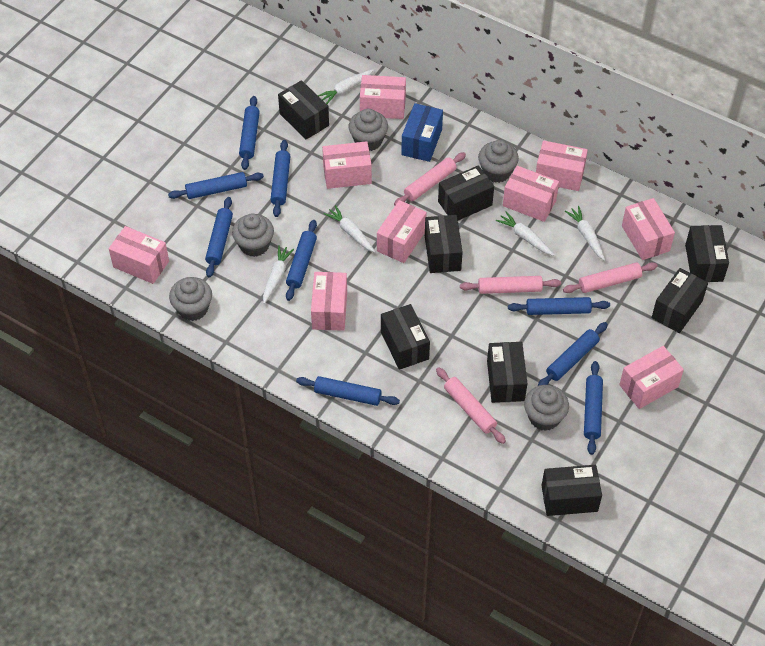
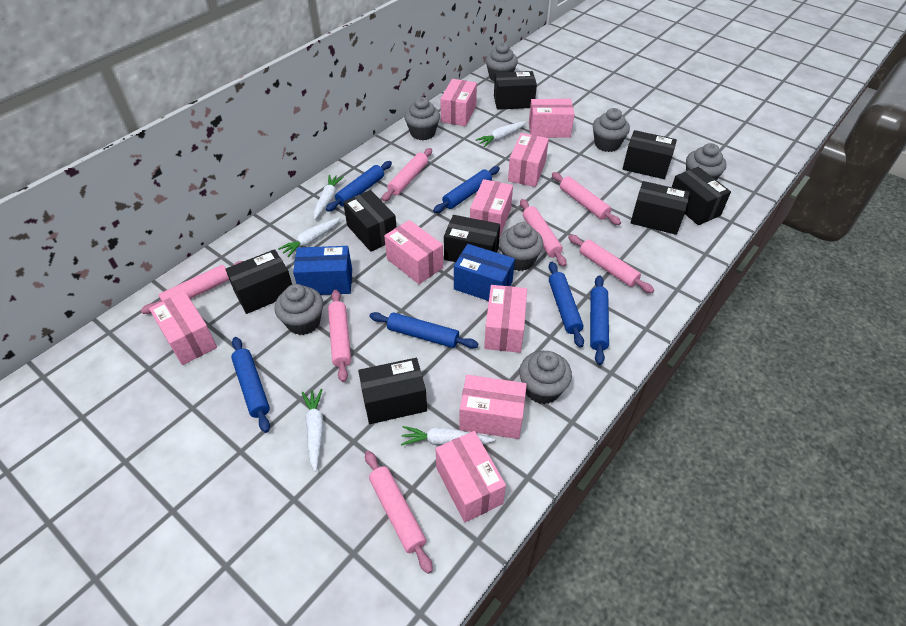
blue box: [401,103,443,162] = 1 -> [293,246,352,295] [454,244,515,301] = 2
blue rolling pin: [168,172,264,199] [205,197,233,278] [239,96,260,170] [270,140,291,217] [286,220,317,301] [296,376,400,406] [508,297,610,315] [538,322,608,386] [584,361,603,455] = 9 -> [231,337,270,433] [326,161,392,212] [369,312,478,349] [433,166,500,213] [549,262,584,348] [590,275,609,365] = 6
grey cupcake: [169,277,212,321] [232,214,274,257] [349,109,388,151] [478,140,519,183] [524,385,569,431] = 5 -> [275,284,323,335] [404,97,440,140] [485,43,518,82] [499,222,543,271] [519,351,572,404] [593,108,630,152] [686,143,726,180] = 7
pink rolling pin: [394,152,466,206] [436,367,506,444] [460,276,561,294] [563,262,658,293] = 4 -> [141,261,243,314] [328,290,351,382] [365,451,433,574] [382,148,432,201] [520,199,567,267] [552,172,621,225] [568,234,654,293] = 7

